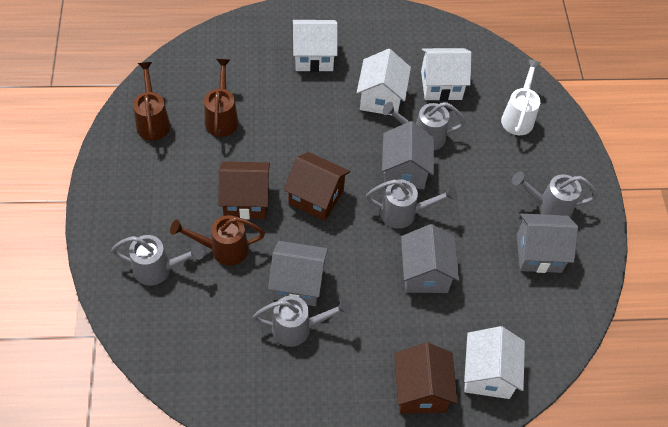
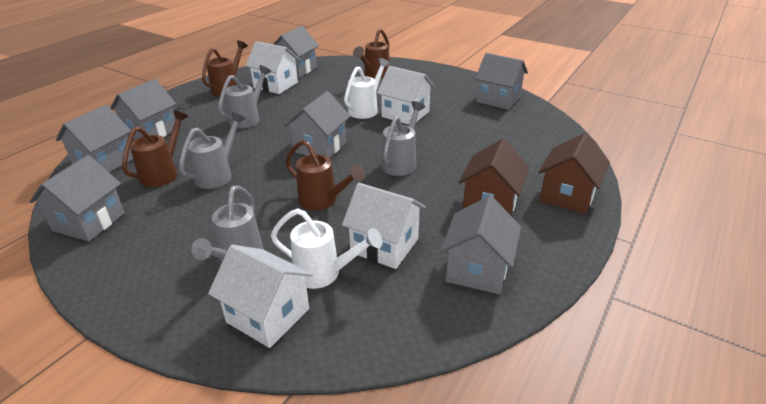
brown house: [219,161,270,219] [284,152,350,221] [394,343,458,413] = 3 -> [459,139,529,215] [539,133,610,214] = 2
brown watering can: [133,62,170,140] [170,215,265,266] [204,59,238,137] = 3 -> [122,110,188,187] [202,41,248,97] [286,140,365,210] [353,28,390,79] = 4
grey house: [268,241,328,306] [382,121,434,189] [401,224,459,293] [517,214,578,273] = 4 -> [29,155,125,242] [56,105,133,172] [110,79,176,140] [273,26,319,78] [284,91,350,158] [440,196,521,294] [475,53,528,110] = 7
grey watering can: [111,235,204,286] [253,296,351,347] [366,179,457,229] [383,102,466,150] [512,171,598,217] = 5 -> [179,112,246,189] [191,186,264,263] [218,65,271,128] [381,101,425,176] = 4
white watering can: [501,59,541,135] = 1 -> [271,208,383,289] [344,58,390,119] = 2

